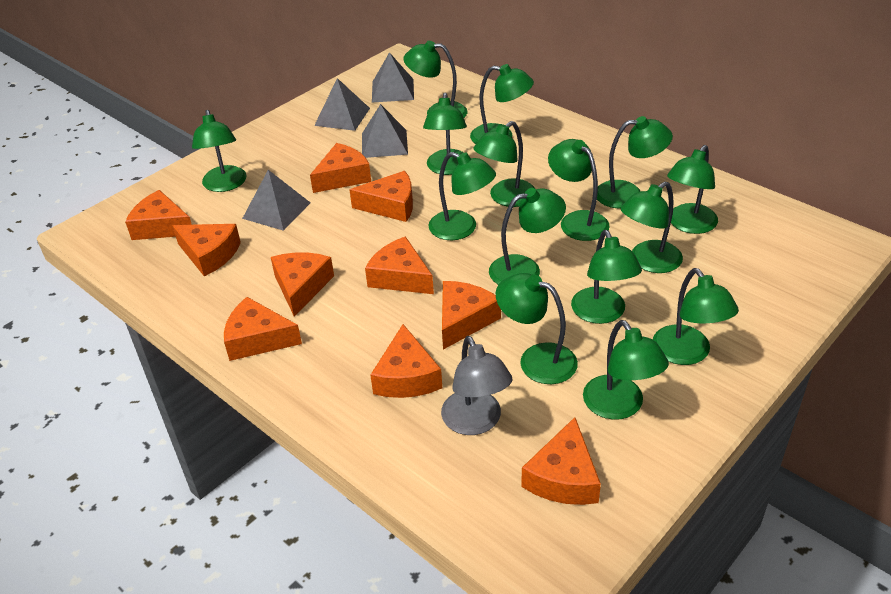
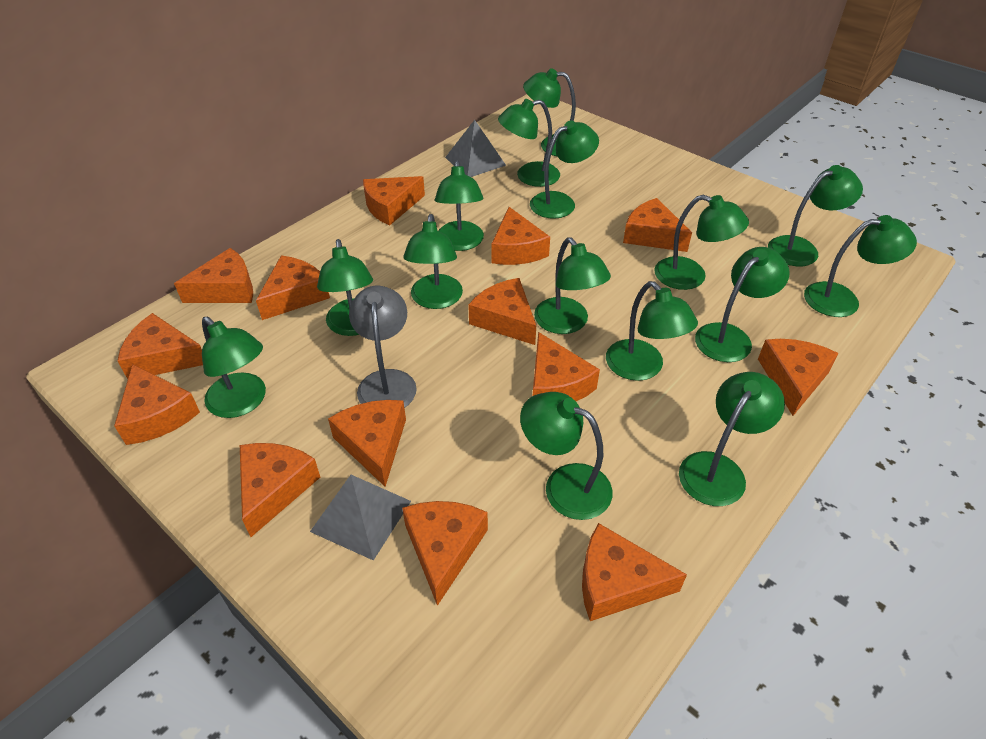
grey pyramid: [242,170,311,231] [314,78,370,131] [362,104,408,158] [372,52,414,102] = 4 -> [310,475,411,561] [445,120,506,177] = 2
orange cheese: [125,190,192,240] [172,224,241,276] [224,297,302,361] [271,252,334,317] [310,143,371,193] [350,171,413,222] [365,236,434,294] [370,324,442,398] [442,281,501,350] [521,417,601,505] = 10 -> [114,364,200,445] [118,313,203,379] [174,248,253,303] [240,443,320,537] [256,255,330,320] [328,400,406,487] [363,176,425,226] [402,501,488,606] [468,278,536,345] [491,207,550,265] [533,332,600,401] [582,523,687,621] [623,198,692,252] [758,339,839,416] = 14

